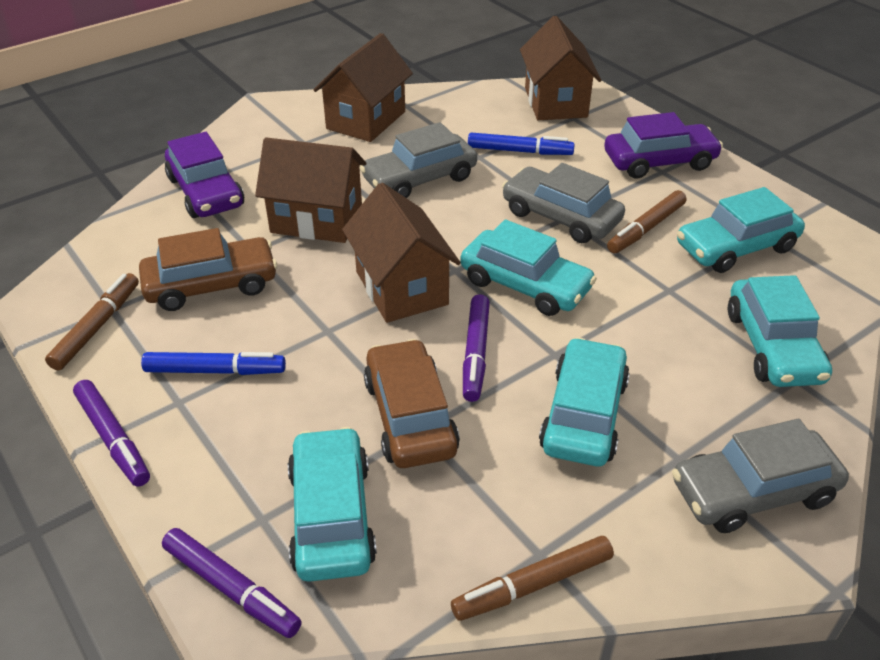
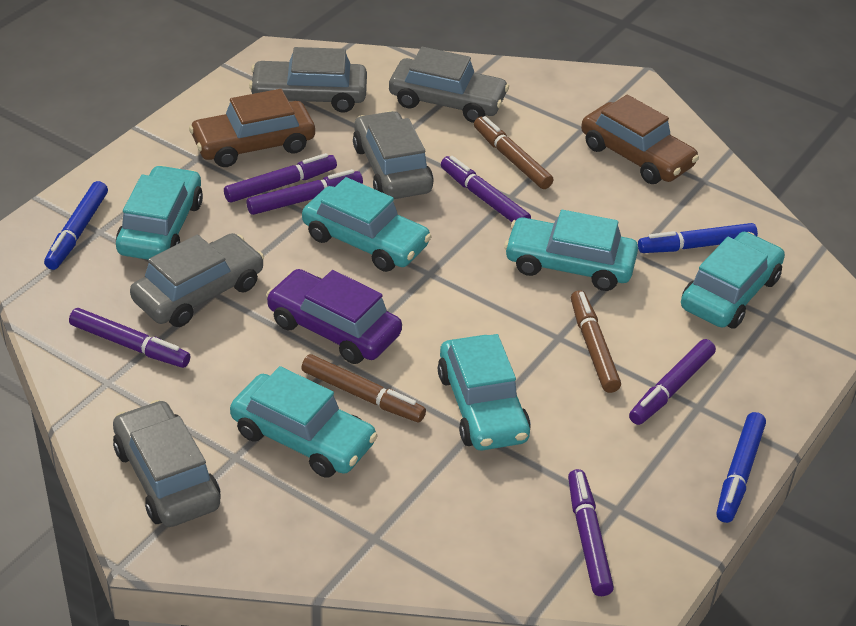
blue marker: [141,352,286,375] [468,133,575,155] = 2 -> [44,181,108,270] [638,223,758,253] [716,412,766,523] = 3
brown house: [255,137,366,243] [313,33,413,142] [342,183,461,323] [520,16,602,120] = 4 -> none = 0
grey car: [360,122,477,198] [502,163,625,243] [672,419,849,533] = 3 -> [113,400,220,527] [130,233,264,327] [249,47,367,113] [353,111,434,199] [389,47,509,123] = 5
purple car: [165,132,244,218] [604,112,723,179] = 2 -> [266,269,402,364] = 1
purple marker: [73,380,150,487] [162,528,302,638] [463,294,490,402] = 3 -> [69,308,190,368] [224,153,337,202] [246,169,363,215] [441,156,531,222] [568,469,614,596] [629,339,716,425] = 6
turquoise car: [288,427,377,582] [460,220,597,316] [539,337,630,466] [677,187,805,273] [728,275,832,387] = 5 -> [116,165,203,260] [230,366,378,478] [302,177,432,272] [438,334,531,450] [504,210,638,291] [681,232,785,329] = 6

